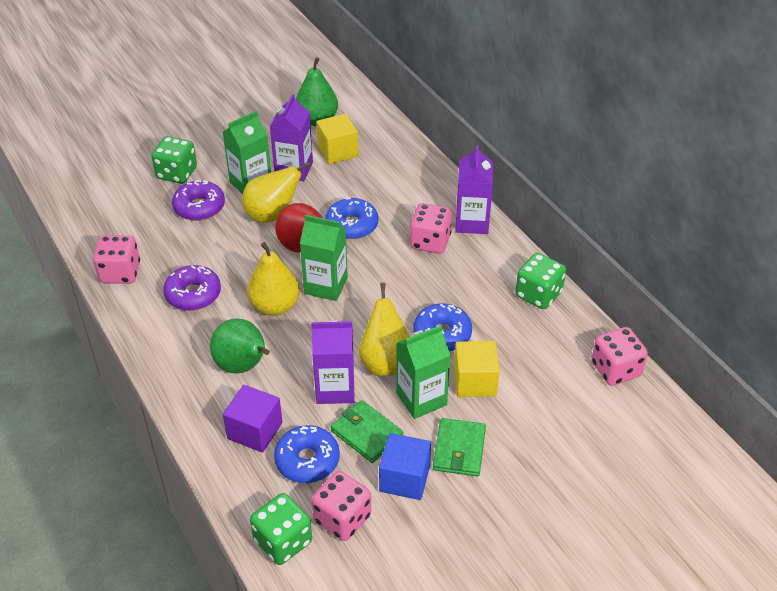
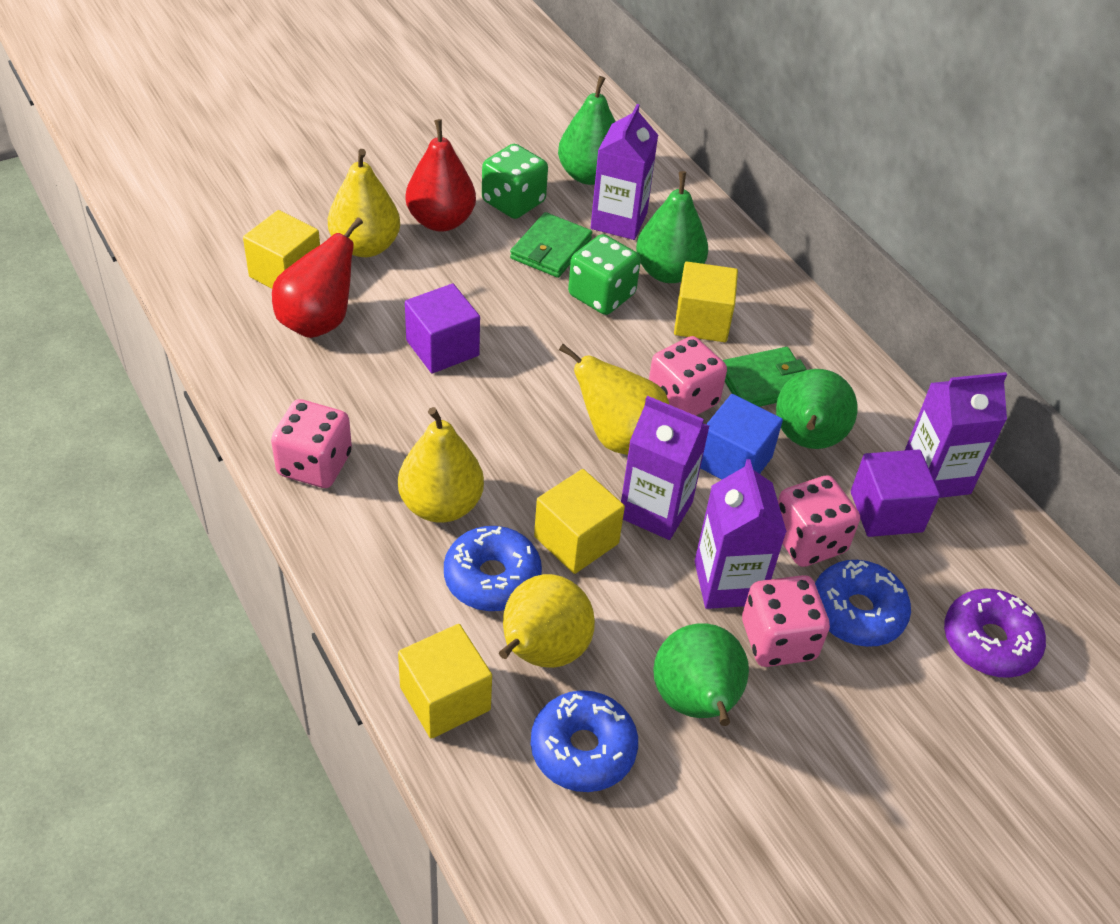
green carton: [223,111,271,194] [300,215,348,301] [396,325,451,419] = 3 -> none = 0
green dice: [151,136,197,184] [250,493,312,565] [515,253,566,309] = 3 -> [482,144,548,219] [568,234,641,315] = 2
green pear: [210,318,270,373] [296,57,338,126] = 2 -> [558,76,616,185] [636,171,708,283] [653,623,749,726] [776,369,858,449] = 4
purple carton: [270,94,313,181] [311,321,355,404] [455,145,493,234] = 3 -> [591,104,658,240] [621,396,710,540] [694,459,787,609] [905,372,1007,498] = 4
purple cube: [223,385,282,453] = 1 -> [405,284,480,373] [851,449,940,537] = 2
purple donut: [163,265,221,311] [172,180,225,221] = 2 -> [944,588,1046,678] = 1
red pear: [275,203,322,252] = 1 -> [272,217,363,338] [406,119,476,232] = 2
yellow cube: [316,114,358,164] [454,341,500,397] = 2 -> [243,210,320,289] [398,624,492,739] [534,469,625,574] [674,262,738,342] = 4
yellow pear: [242,161,311,223] [247,242,300,316] [359,283,410,376] = 3 -> [328,149,400,257] [398,407,484,523] [499,574,595,668] [559,344,670,455] = 4

